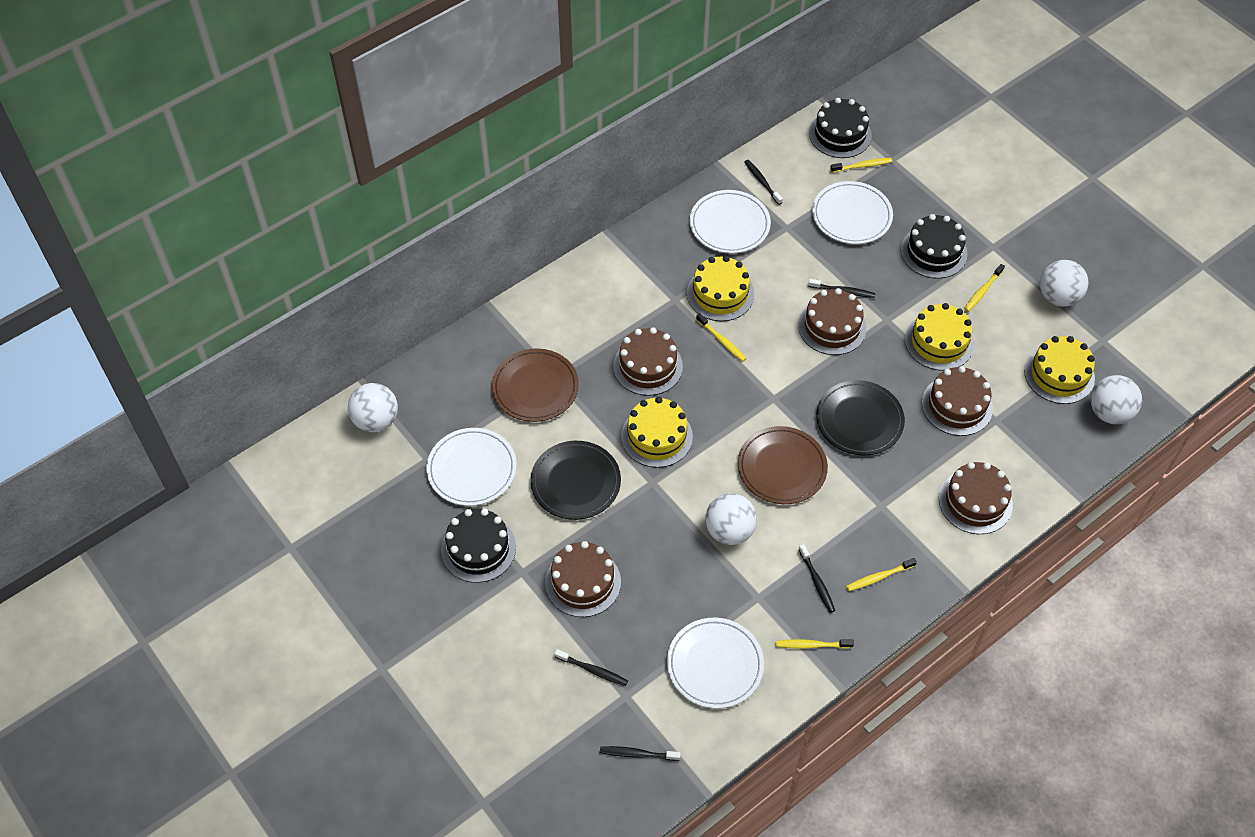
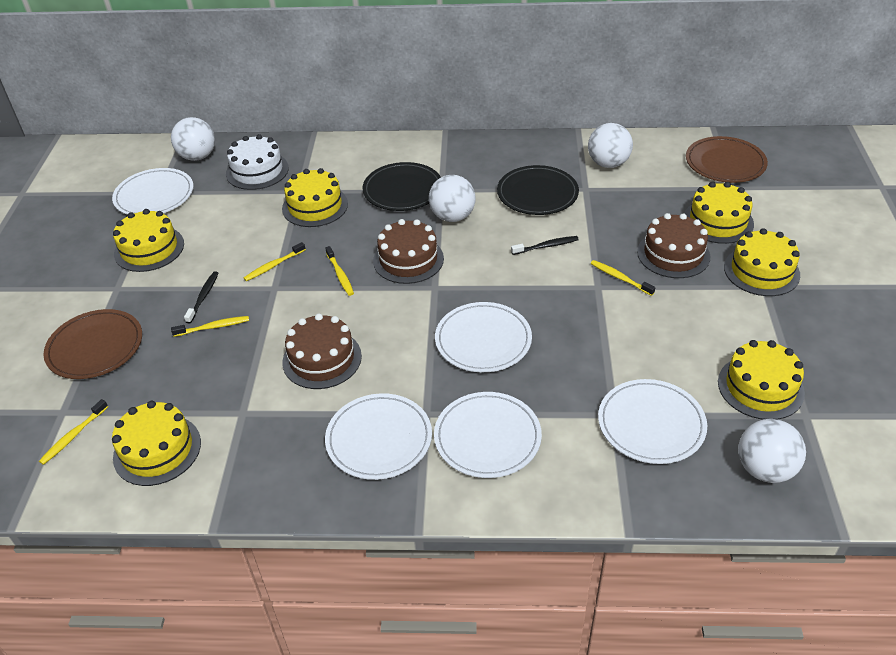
black cake: [441,509,516,583] [809,98,872,158] [901,214,967,278] = 3 -> none = 0
black toothbrush: [555,649,628,686] [600,746,681,761] [745,160,783,205] [798,544,835,613] [808,279,875,298] = 5 -> [184,272,219,324] [511,236,579,255] = 2
brown cake: [545,541,621,617] [613,327,683,396] [798,288,867,355] [922,366,993,436] [939,462,1013,534] = 5 -> [282,313,362,389] [373,219,444,284] [637,213,710,278] = 3
white cake: none = 0 -> [226,134,289,190] = 1
white plate: [427,428,517,506] [667,618,764,709] [690,190,771,253] [812,181,893,244] = 4 -> [112,168,194,215] [325,393,432,480] [434,392,542,478] [435,302,532,372] [598,379,707,464] = 5
yellow cake: [621,397,693,468] [687,256,754,321] [905,303,974,370] [1024,336,1095,404] = 4 -> [112,401,201,486] [113,209,184,272] [282,168,348,227] [684,182,754,244] [718,340,805,420] [724,228,800,296] = 6

